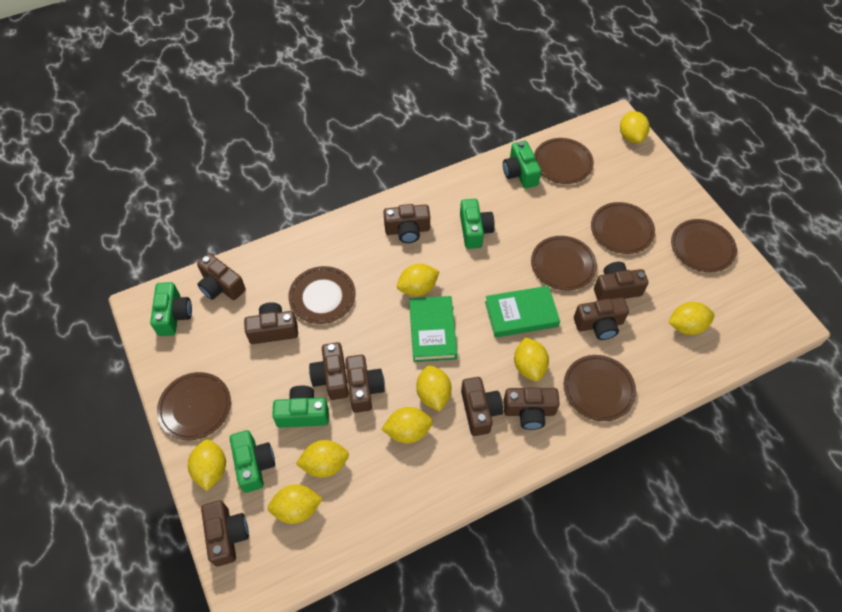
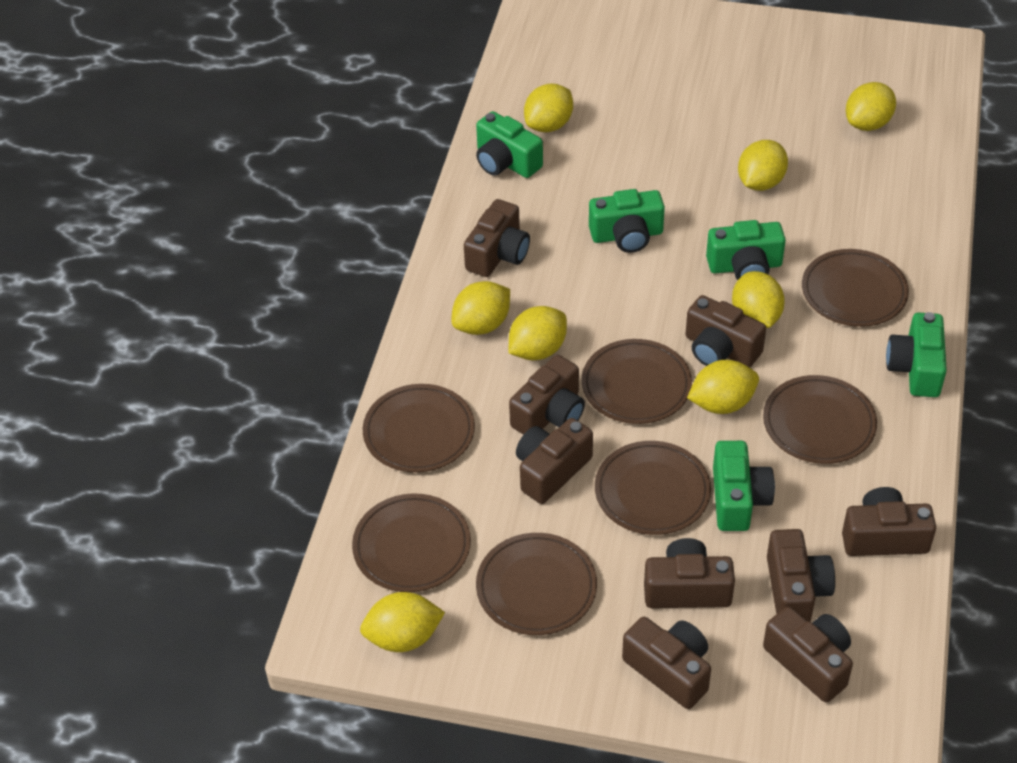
brown camera: [197,253,246,300] [201,500,249,567] [244,302,298,344] [309,342,349,400] [345,355,385,413] [383,204,430,243] [461,377,503,436] [503,388,560,430] [574,297,629,340] [594,262,648,300] = 10 -> [464,199,530,277] [509,355,585,435] [516,418,593,504] [622,617,711,709] [644,538,735,608] [686,295,766,367] [763,606,853,703] [767,529,835,621] [842,487,936,556] = 9
green book: [409,296,457,362] [485,286,560,338] = 2 -> none = 0
yellow lemon: [188,439,226,491] [268,484,323,524] [296,440,349,478] [381,407,433,443] [397,264,440,296] [416,365,451,411] [514,337,549,382] [620,111,650,143] [668,302,715,335] = 9 -> [360,592,445,652] [451,281,510,335] [509,306,567,360] [524,84,573,132] [687,360,759,414] [732,271,785,328] [738,140,788,191] [846,82,896,131] = 8

